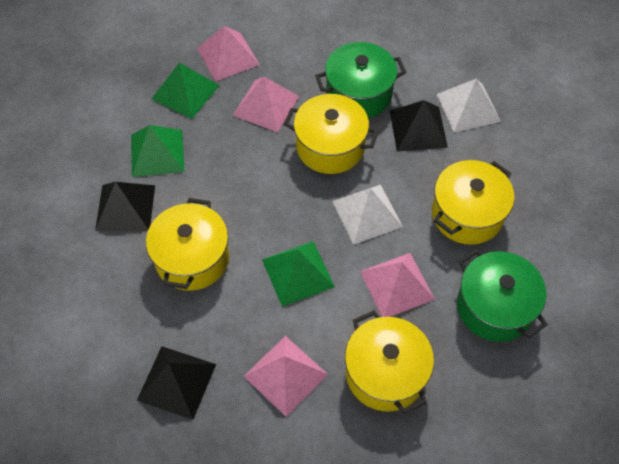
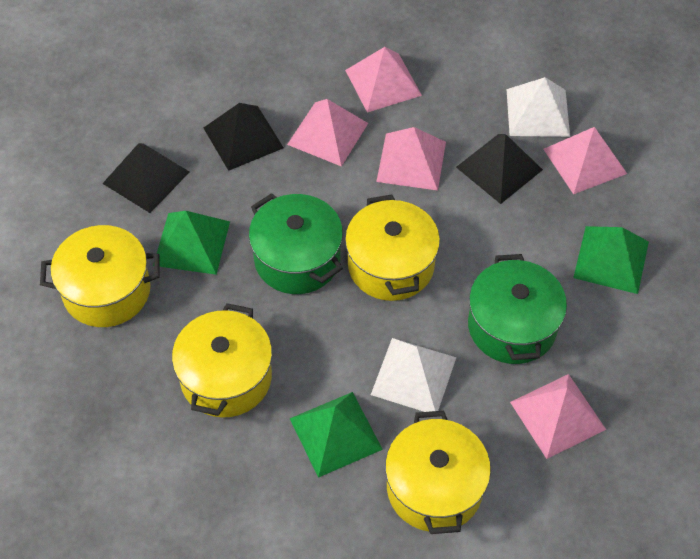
pink pyramid: [197,26,260,82] [233,77,299,132] [244,336,328,417] [360,253,435,317] = 4 -> [287,99,368,167] [345,47,422,113] [376,127,446,191] [510,374,606,459] [544,127,627,194] = 5

